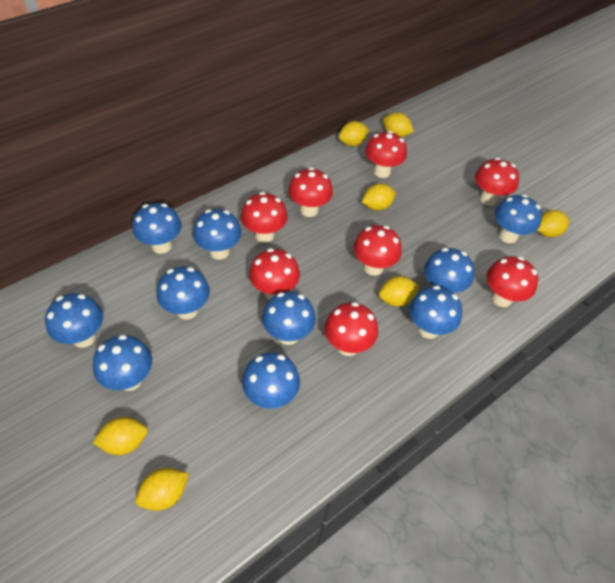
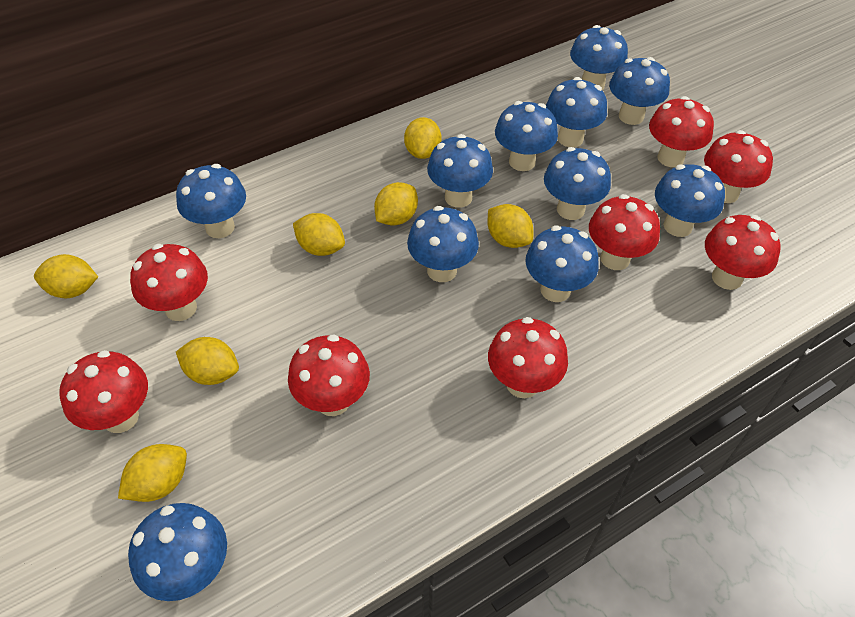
blue mushroom: [45,293,103,348] [93,335,152,391] [132,203,182,254] [157,267,210,320] [193,209,242,260] [242,352,300,409] [262,292,316,345] [409,285,462,339] [424,248,474,293] [495,194,542,243] = 10 -> [128,503,227,601] [176,164,246,238] [407,206,479,282] [427,134,493,208] [495,101,558,171] [525,225,599,302] [544,147,611,220] [546,77,607,147] [570,25,628,90] [609,57,670,125] [655,164,725,237] = 11

